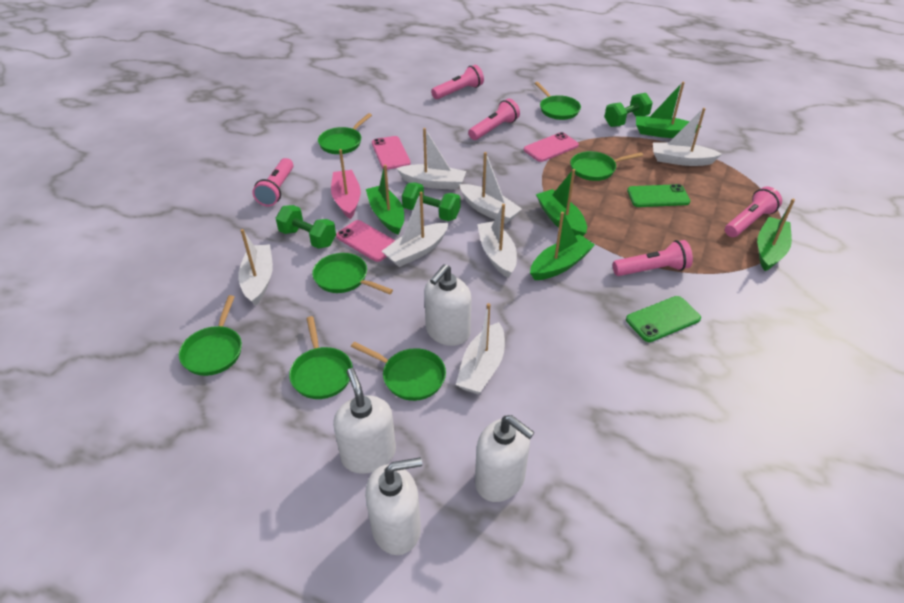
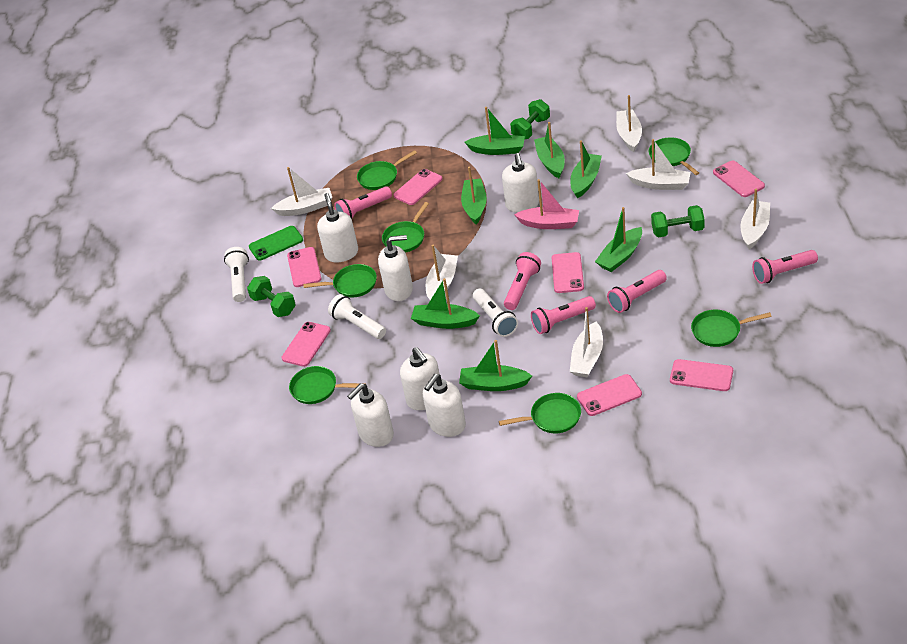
green boat: [366,164,404,235] [530,212,595,280] [536,169,587,236] [636,82,701,138] [757,199,795,271] = 5 -> [411,278,480,329] [459,340,532,391] [461,167,487,225] [465,107,525,155] [534,122,565,178] [570,140,602,199] [595,207,642,272] = 7
green phone: [626,296,701,342] [627,184,690,207] = 2 -> [249,226,303,261] = 1
pink phone: [336,220,396,262] [372,136,410,170] [524,132,579,162] = 3 -> [282,322,331,367] [287,247,322,287] [393,169,442,205] [552,252,584,293] [577,374,642,416] [670,359,733,391] [713,161,765,197] = 7
white boat: [238,229,273,306] [382,191,448,267] [396,128,466,190] [456,303,505,394] [459,152,522,224] [477,204,517,278] [653,108,722,166] = 7 -> [271,167,332,216] [426,245,458,300] [570,307,603,377] [616,95,642,152] [626,139,691,190] [740,189,770,249] = 6
white flashlight: none = 0 -> [224,247,249,302] [328,294,386,339] [473,289,518,337] = 3
white soap dispenser: [333,368,396,474] [365,457,422,555] [424,264,472,346] [475,415,535,502] = 4 -> [317,193,358,262] [347,383,394,447] [378,235,413,301] [400,347,439,410] [423,374,466,437] [502,153,539,213] = 6

